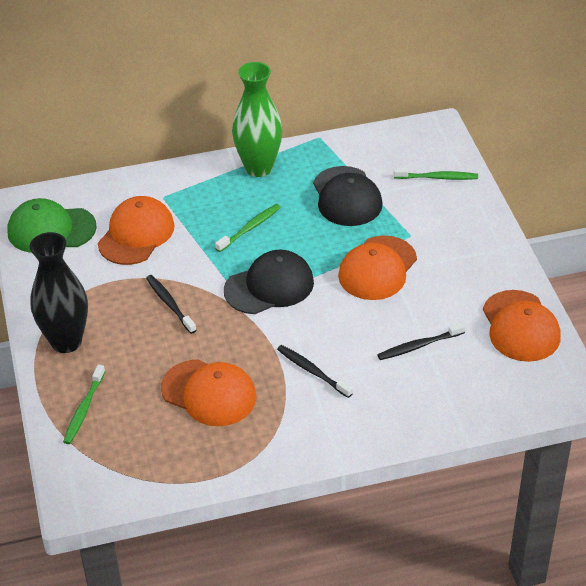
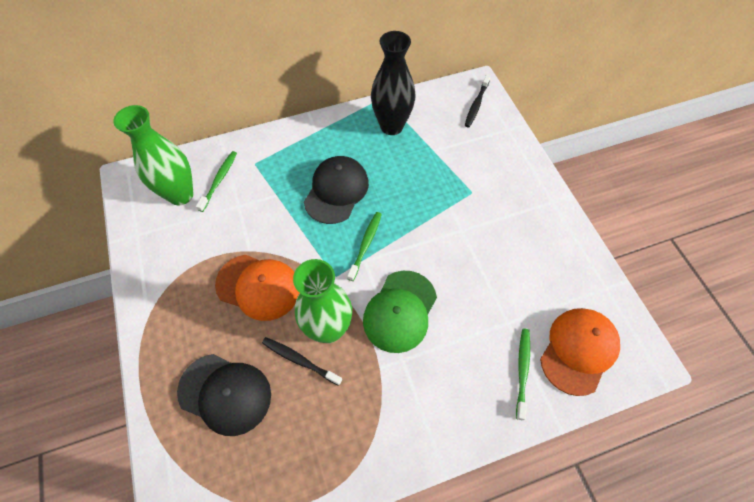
black toothbrush: [146,275,196,334] [277,345,353,398] [377,322,466,360] = 3 -> [262,337,342,386] [465,74,491,127] = 2
green vase: [232,62,283,177] = 1 -> [113,105,194,205] [293,259,352,343] = 2
orange cap: [98,196,175,265] [161,359,257,426] [338,235,417,300] [483,290,561,362] = 4 -> [215,255,299,321] [540,308,620,396] = 2

